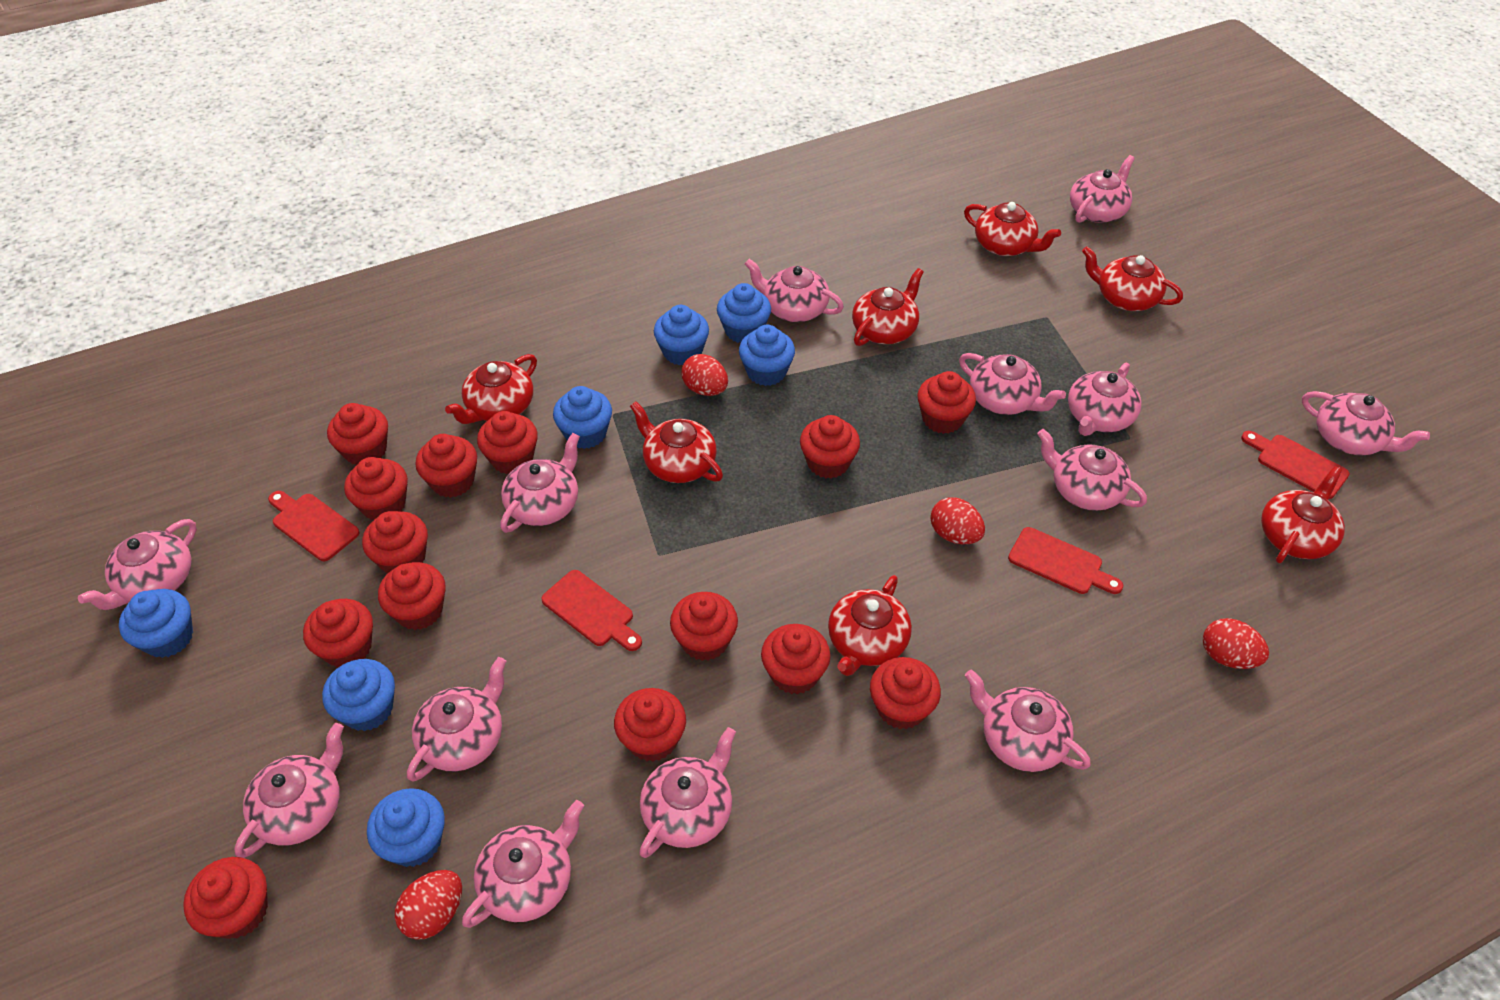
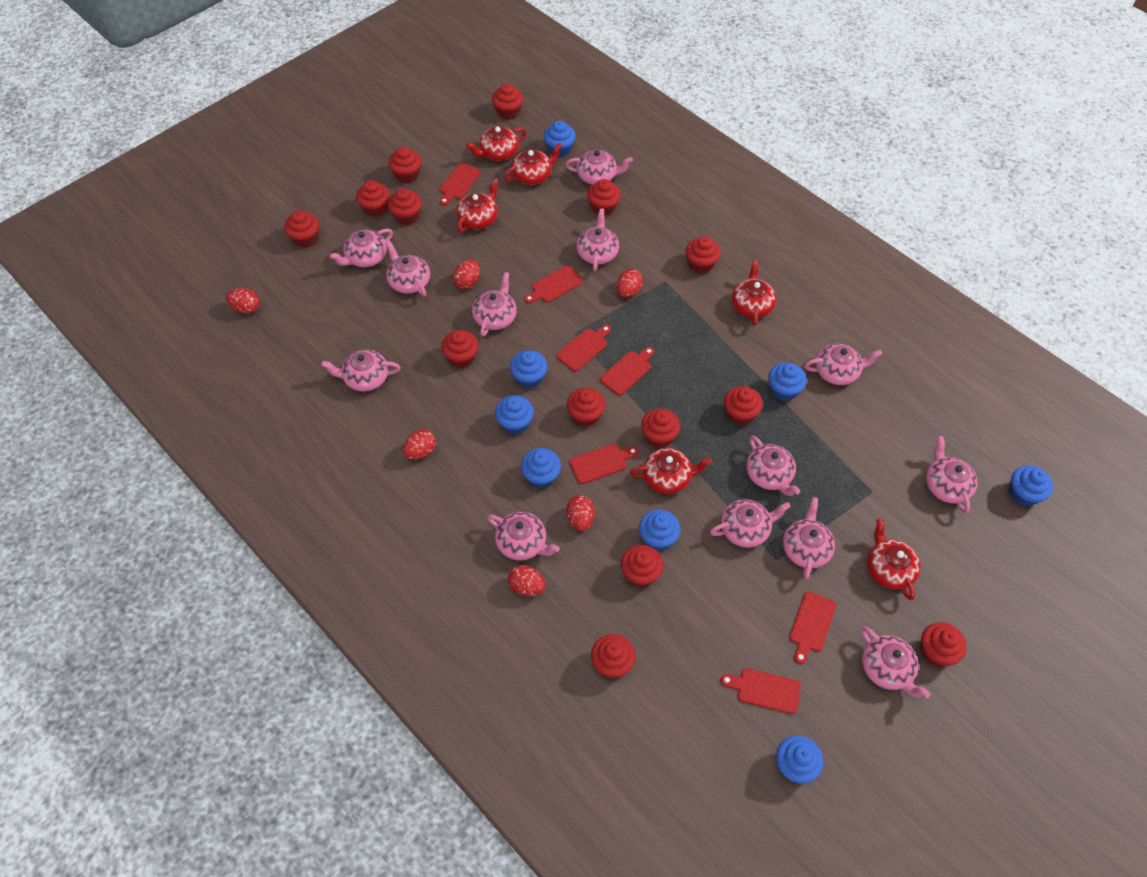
blue cupcake: [119,589,193,658] [322,659,395,731] [367,788,445,867] [553,386,612,449] [654,305,709,365] [717,283,771,343] [739,325,795,386] = 7 -> [495,395,534,435] [510,350,548,389] [521,448,561,489] [543,121,576,157] [639,509,681,551] [768,363,807,401] [776,736,823,784] [1009,465,1053,506] = 8
red cutting board: [268,491,359,561] [541,570,642,651] [1008,527,1123,594] [1241,431,1350,499] = 4 -> [440,163,481,206] [524,266,583,304] [556,325,611,371] [570,444,639,484] [600,347,654,395] [720,668,801,714] [789,591,836,664] = 7
red egg: [395,870,462,940] [681,354,728,396] [930,497,985,544] [1203,618,1269,669] = 4 -> [226,288,260,314] [403,429,436,460] [453,260,480,289] [508,565,546,596] [566,495,595,531] [617,269,643,297] = 6
red teapot: [445,354,537,424] [630,401,723,483] [828,575,912,676] [852,268,924,346] [964,202,1061,256] [1082,246,1183,311] [1261,466,1345,563] = 7 -> [456,178,499,232] [466,126,526,161] [504,143,562,185] [630,448,712,494] [732,260,776,326] [867,518,921,600] = 6

